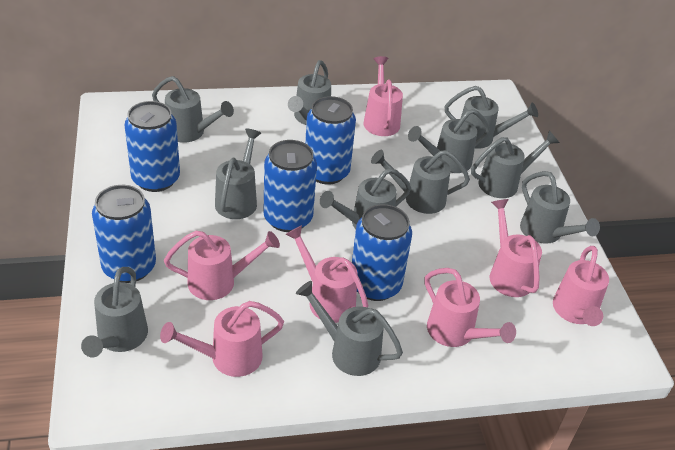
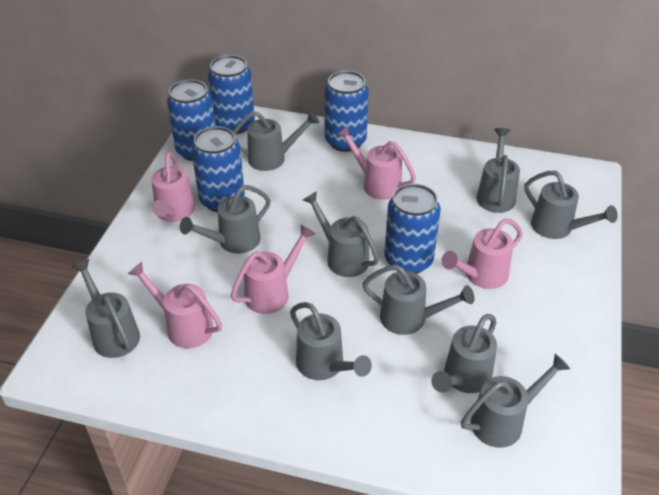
grey watering can: [81,267,148,357] [152,76,234,143] [215,129,261,219] [288,60,331,125] [296,281,403,376] [320,168,411,229] [371,150,470,214] [408,109,490,173] [445,86,538,148] [471,131,559,198] [520,171,600,244] = 11 -> [72,259,140,358] [180,185,271,254] [232,111,319,171] [290,302,372,380] [303,191,379,277] [362,264,475,335] [431,314,497,393] [461,354,570,448] [476,128,520,213] [525,171,618,239] = 10
pink watering can: [160,301,284,377] [164,231,280,300] [285,225,368,323] [364,56,403,136] [425,268,516,347] [490,199,542,297] [553,246,609,326] = 7 -> [128,262,222,348] [151,152,195,222] [231,225,315,314] [337,126,416,200] [441,219,523,289] = 5

